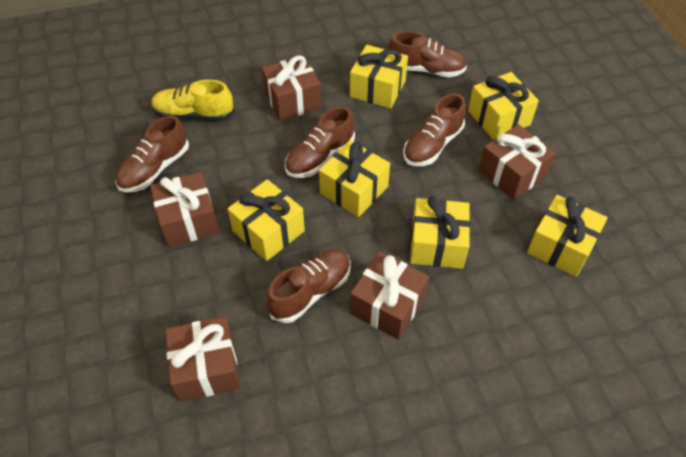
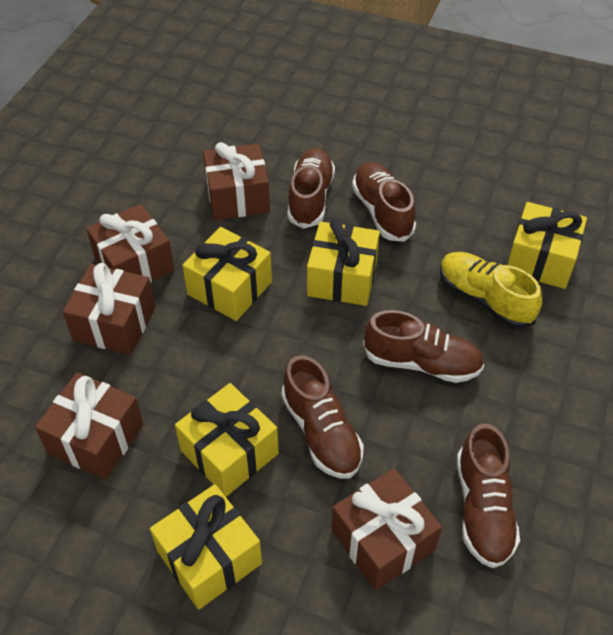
yellow gift: [227,179,305,261] [319,140,390,217] [350,45,408,109] [410,196,470,269] [468,72,539,140] [527,195,607,277] = 6 -> [150,484,262,610] [175,383,279,497] [182,227,272,321] [307,219,380,306] [507,202,587,289] = 5

